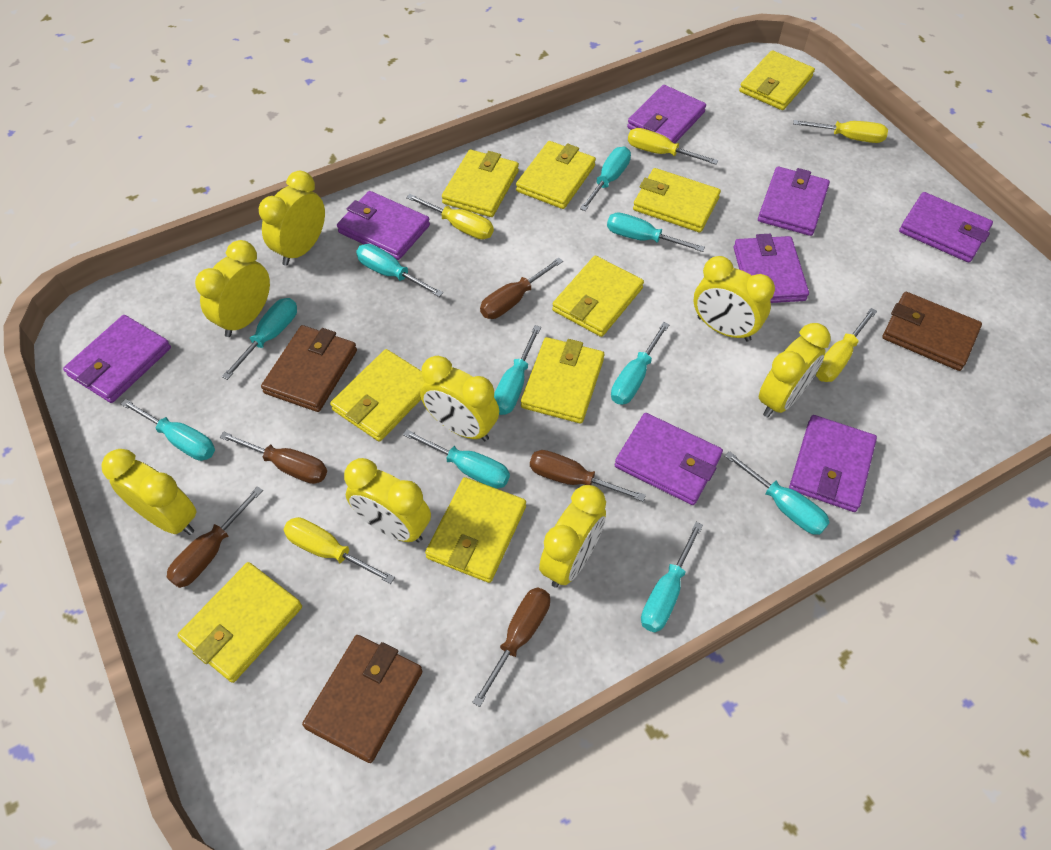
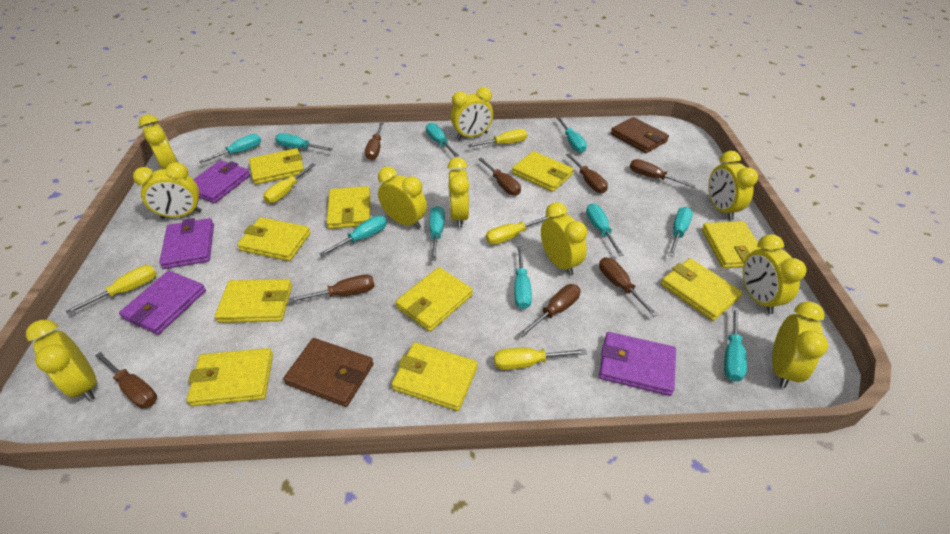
brown screwdriver: [167,486,263,588] [220,432,327,484] [472,587,550,707] [480,258,563,319] [530,450,646,501] = 5 -> [95,352,157,408] [289,274,375,303] [365,122,384,160] [479,158,521,196] [519,284,581,337] [566,153,608,193] [599,257,658,317] [630,159,696,188] = 8
brown wallet: [261,325,357,412] [302,635,422,763] [882,292,982,371] = 3 -> [283,338,374,407] [611,117,669,153] = 2
purple wallet: [63,315,171,403] [337,191,430,260] [615,413,723,505] [627,85,706,143] [734,234,809,303] [758,167,830,236] [789,415,877,512] [899,192,993,263] = 8 -> [119,271,206,335] [159,218,214,269] [193,160,250,203] [599,332,676,396] = 4
yellow clock: [101,449,197,535] [195,240,270,337] [259,171,325,266] [344,458,431,542] [420,356,499,441] [539,485,606,588] [694,256,775,342] [759,323,831,418] = 8 -> [26,320,97,401] [133,162,202,219] [139,114,179,169] [378,167,427,229] [447,157,469,228] [451,87,493,139] [541,202,588,276] [709,151,758,220] [743,234,807,314] [772,301,828,388] = 10
yellow wallet: [177,562,302,683] [330,349,424,442] [425,477,526,583] [442,150,519,217] [516,141,596,209] [521,337,604,423] [552,256,644,337] [633,168,721,232] [739,50,815,110] = 9 -> [187,348,273,406] [215,279,292,323] [237,217,311,261] [249,148,305,185] [327,186,370,229] [391,342,478,411] [395,267,473,332] [512,151,574,192] [661,258,743,321] [702,221,762,268] = 10

